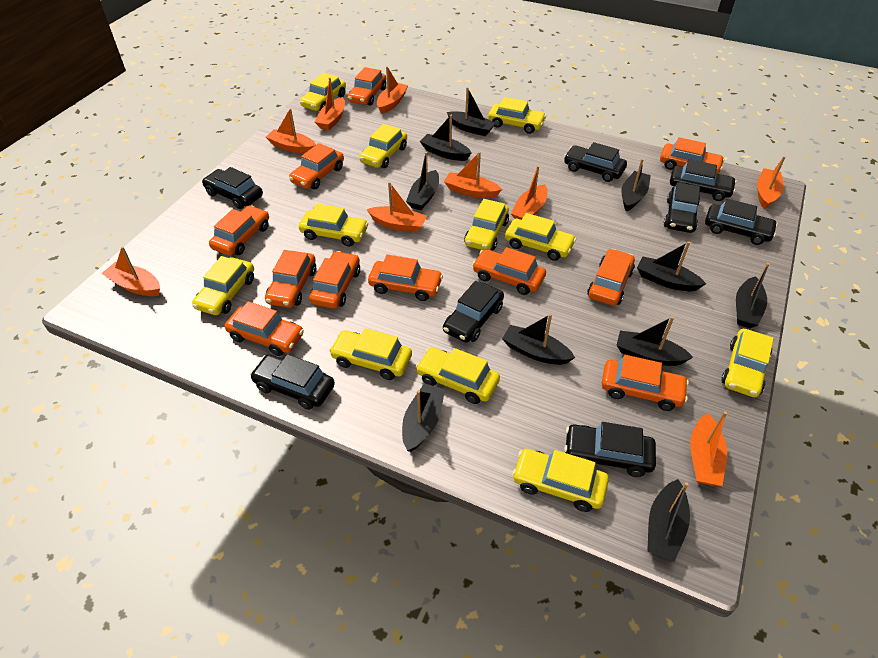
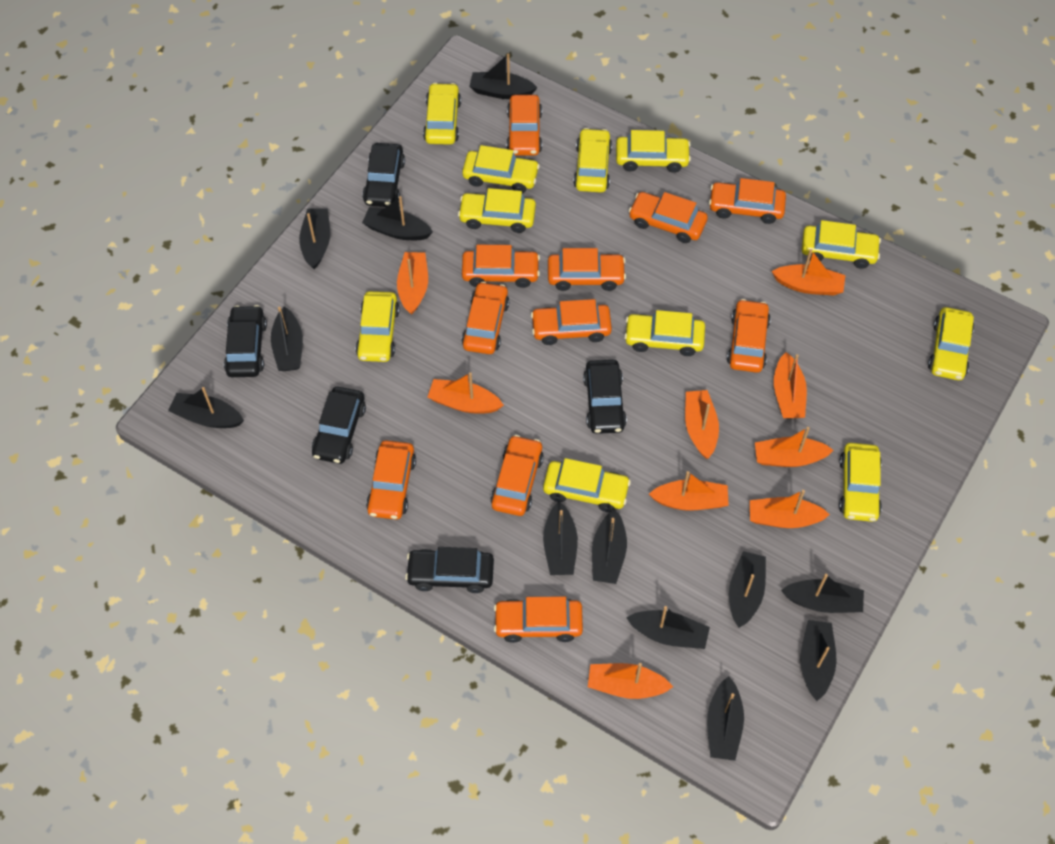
black boat: [402,384,445,452] [406,152,439,210] [420,115,472,161] [447,87,496,136] [502,314,575,365] [616,316,693,366] [621,159,651,211] [637,241,706,291] [647,479,690,562] [736,263,770,328] = 10 -> [168,387,244,428] [271,307,303,371] [299,208,330,269] [362,196,433,240] [469,53,538,99] [543,501,578,575] [592,509,627,584] [626,606,710,649] [707,676,744,761] [729,551,766,628] [781,574,864,613] [800,620,836,701] = 12
black car: [202,167,263,209] [250,354,335,410] [443,281,504,343] [564,142,627,182] [564,422,656,477] [664,182,700,233] [670,159,737,201] [705,199,778,245] = 8 -> [224,305,267,377] [312,387,366,464] [362,143,405,207] [405,547,494,593] [583,360,627,434] = 5

